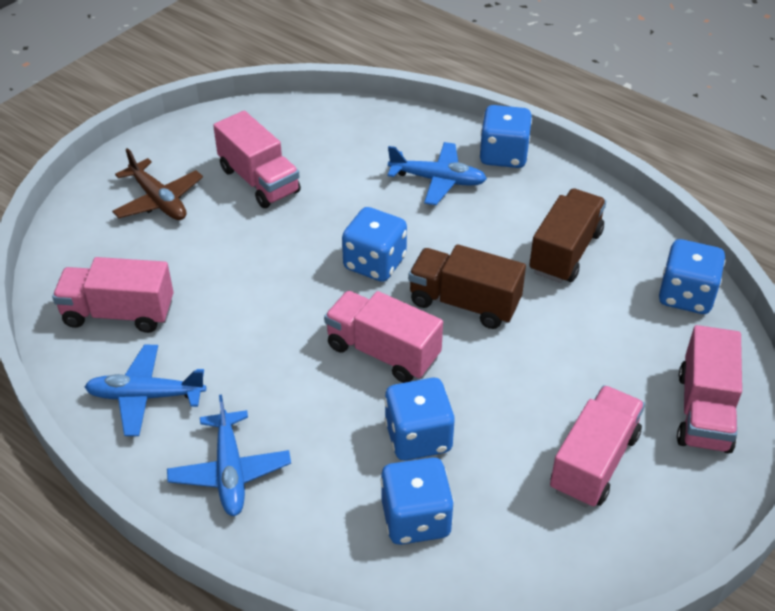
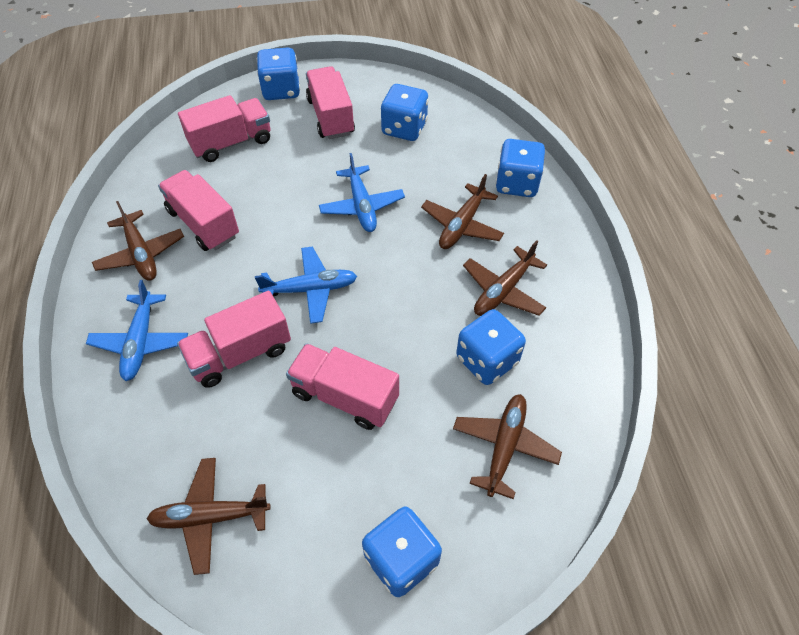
brown plane: [112,148,203,220] = 1 -> [92,201,184,281] [146,458,271,575] [421,174,504,249] [453,394,562,499] [463,240,547,316] = 5
brown truck: [408,244,526,329] [529,188,606,283] = 2 -> none = 0

